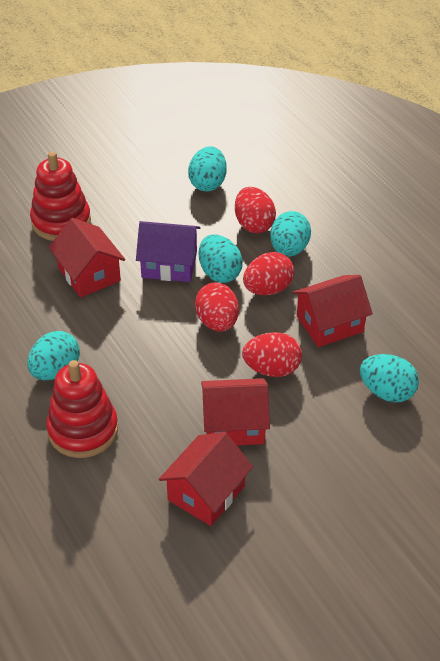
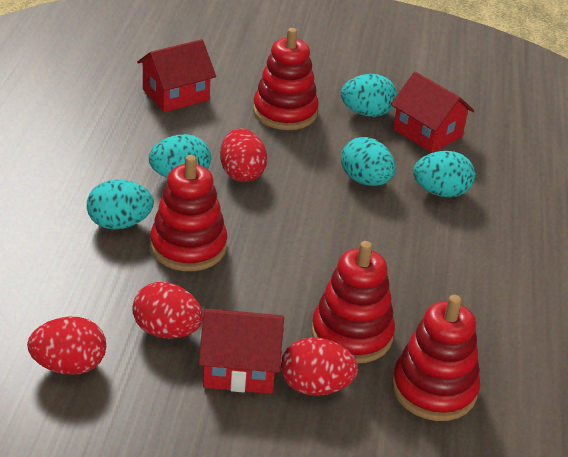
purple house: [136,221,200,282] = 1 -> none = 0
red house: [49,218,125,298] [159,432,253,526] [201,378,270,445] [293,275,373,347] = 4 -> [137,39,216,112] [199,309,284,394] [391,72,474,153] = 3
red stacking toy: [30,151,91,241] [46,360,118,458] = 2 -> [150,155,227,271] [253,28,319,130] [311,241,395,364] [392,295,480,421] = 4

